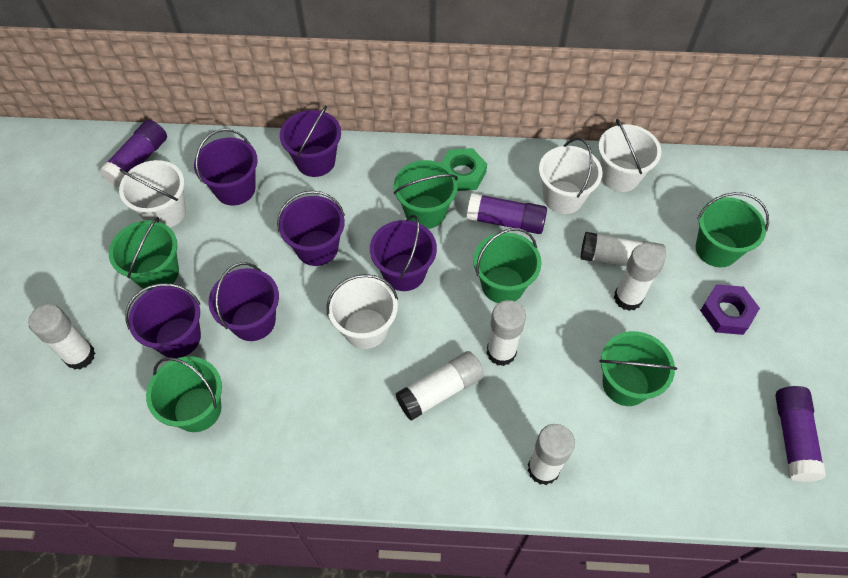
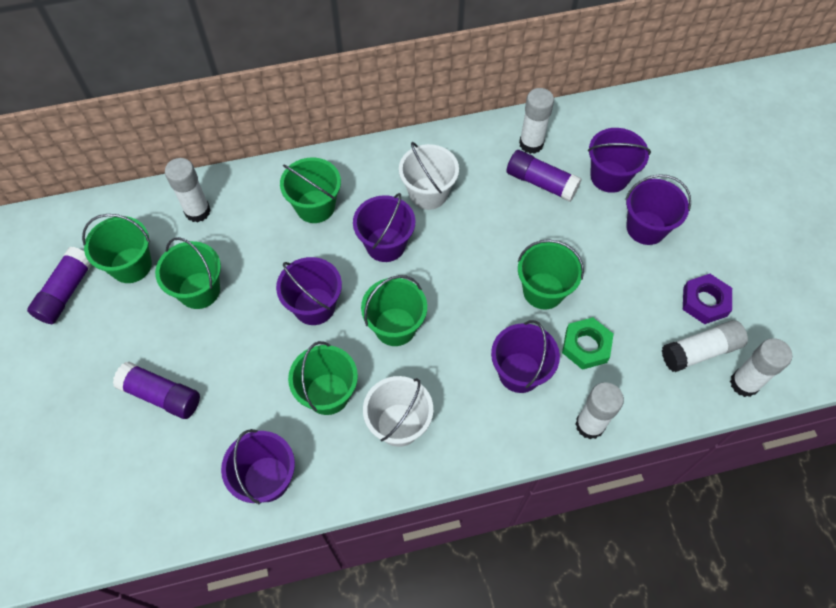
white bucket: [119,160,186,228] [326,274,398,349] [539,138,603,214] [598,119,661,192] = 4 -> [363,376,433,447] [399,142,459,210] = 2
white glue stick: [28,304,95,370] [396,351,484,421] [487,300,526,366] [528,424,575,485] [580,232,666,272] [614,244,664,311] = 6 -> [165,158,211,222] [519,88,554,154] [576,382,624,439] [662,320,748,372] [730,338,792,397] = 5

